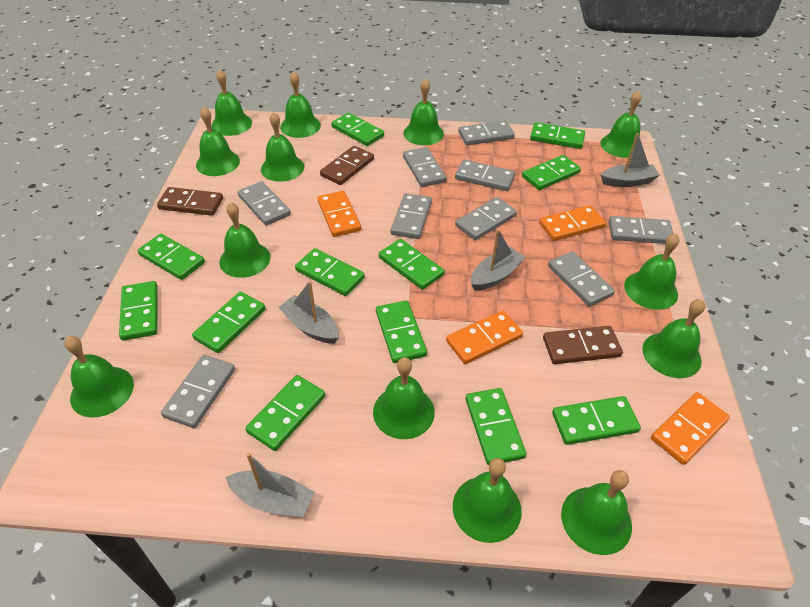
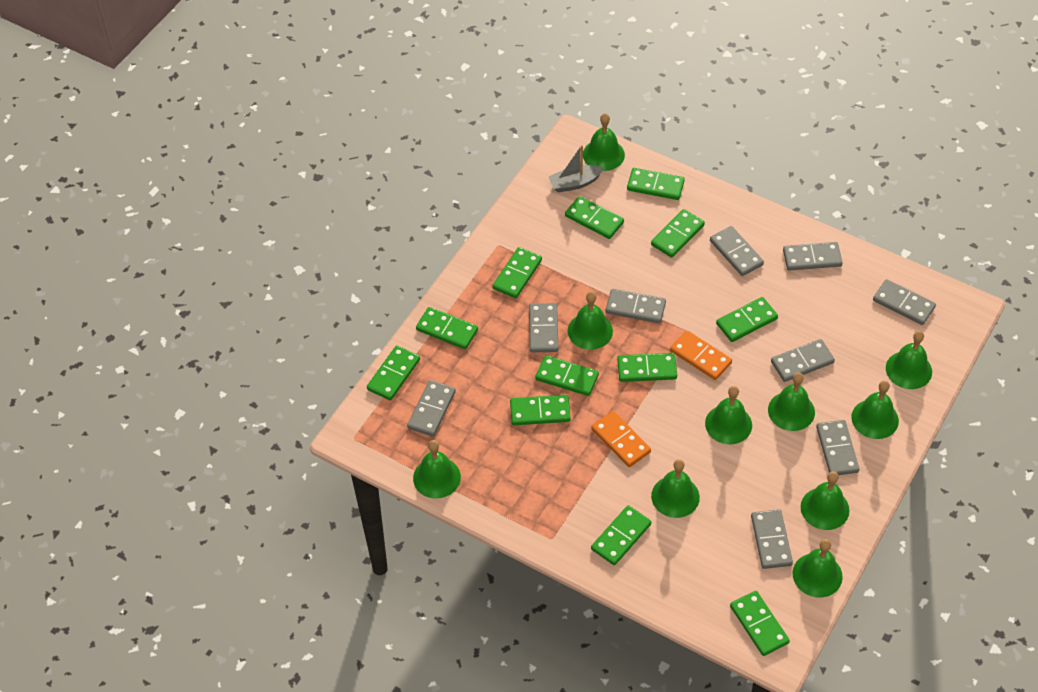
brown domino: [157,187,223,216] [320,146,374,185] [543,326,623,364] = 3 -> none = 0
green bell: [64,336,134,417] [196,107,240,176] [211,69,252,136] [219,202,270,278] [261,112,304,182] [280,71,321,138] [373,357,435,439] [403,79,444,145] [453,458,522,543] [561,470,632,555] [601,90,642,158] [624,233,680,310] [642,299,705,378] = 13 -> [413,440,461,498] [568,291,613,350] [583,113,625,171] [651,459,700,518] [705,386,752,444] [768,372,815,431] [792,539,843,597] [801,471,850,530] [851,380,899,439] [886,331,932,389] = 10
grey boat: [225,453,314,517] [278,281,339,344] [471,229,526,291] [601,133,660,187] = 4 -> [549,145,604,193] = 1
orange domino: [317,191,361,237] [446,310,523,364] [539,205,606,241] [651,392,730,465] = 4 -> [591,411,651,467] [670,330,732,380] = 2

